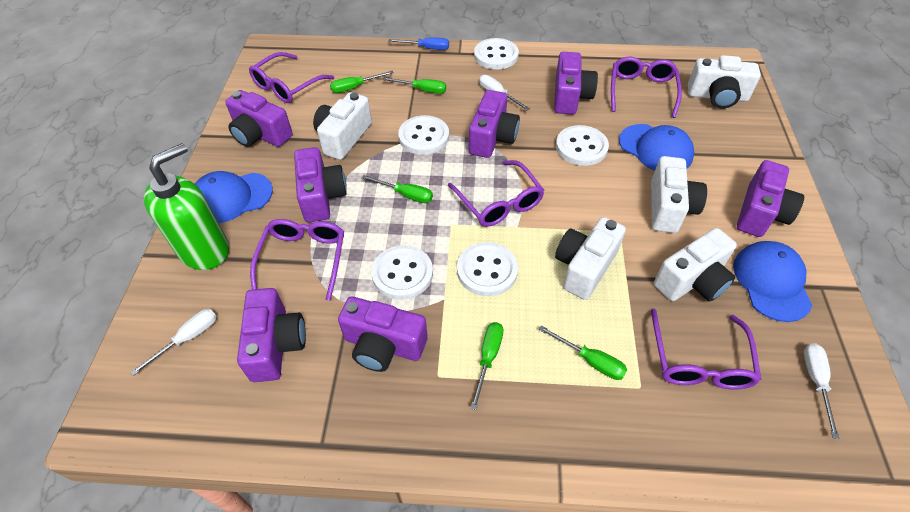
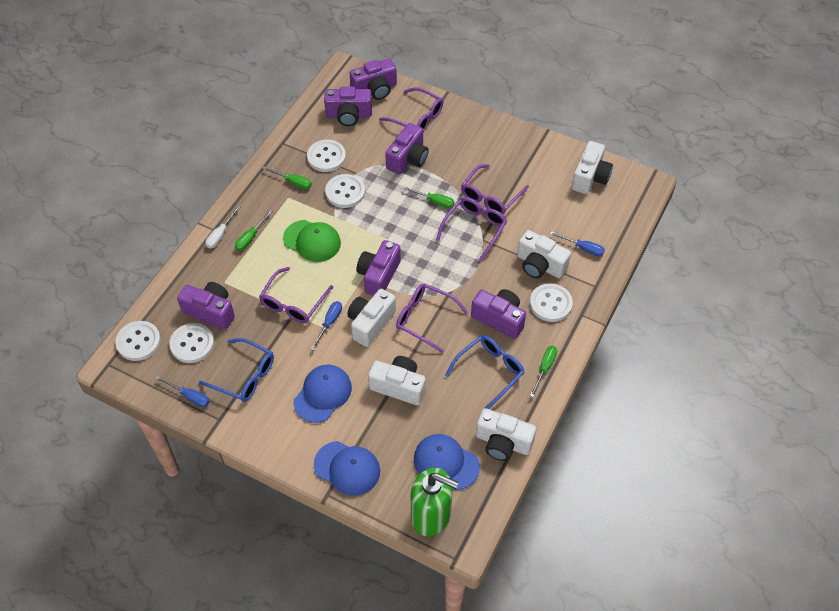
blue glasses: none = 0 -> [199,338,274,402] [445,335,525,409] = 2
blue screwdriver: [388,37,449,50] = 1 -> [155,376,210,407] [311,301,342,351] [550,231,605,256] = 3
green cap: none = 0 -> [283,220,341,262] = 1
green screwdriver: [330,71,394,93] [362,175,433,203] [382,77,446,94] [470,322,503,410] [538,325,627,380] = 5 -> [235,210,273,251] [262,166,312,189] [402,186,454,208] [530,346,557,397] = 4
purple camera: [225,90,293,147] [237,288,306,382] [294,147,347,222] [338,296,428,372] [469,90,520,158] [554,52,598,115] [737,160,804,237] = 7 -> [177,282,235,330] [324,86,372,126] [350,58,397,100] [357,240,401,296] [385,123,429,175] [471,289,526,339] = 6
white screwdriver: [130,309,217,376] [479,75,530,111] [804,343,840,439] = 3 -> [206,206,240,248] = 1

